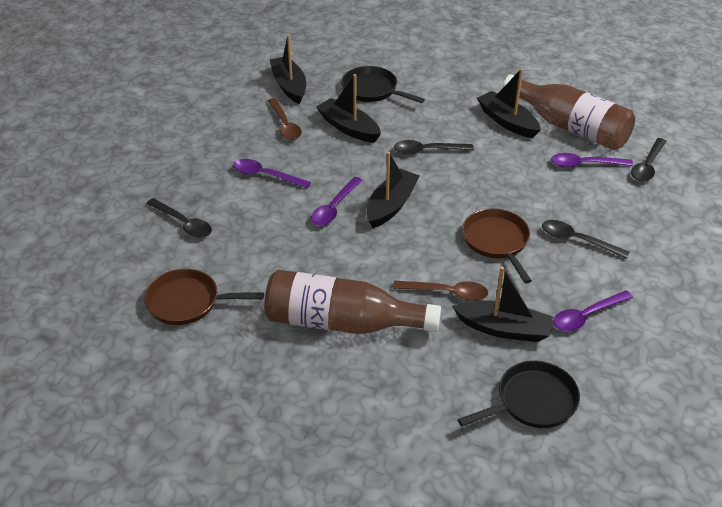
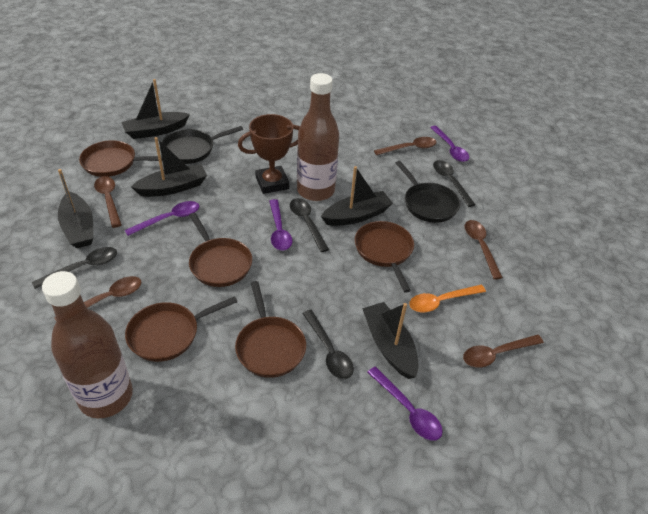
brown pan: [144,269,264,325] [462,208,532,284] = 2 -> [79,140,162,177] [125,296,237,362] [189,213,252,287] [235,281,306,378] [355,221,414,293] = 5
brown spoon: [268,98,302,140] [393,281,488,301] = 2 -> [54,276,142,320] [94,176,122,228] [374,137,436,155] [463,335,544,368] [465,220,503,279] = 5
brown trophy: none = 0 -> [238,114,300,194] = 1
orange spoon: none = 0 -> [409,285,486,312] = 1

